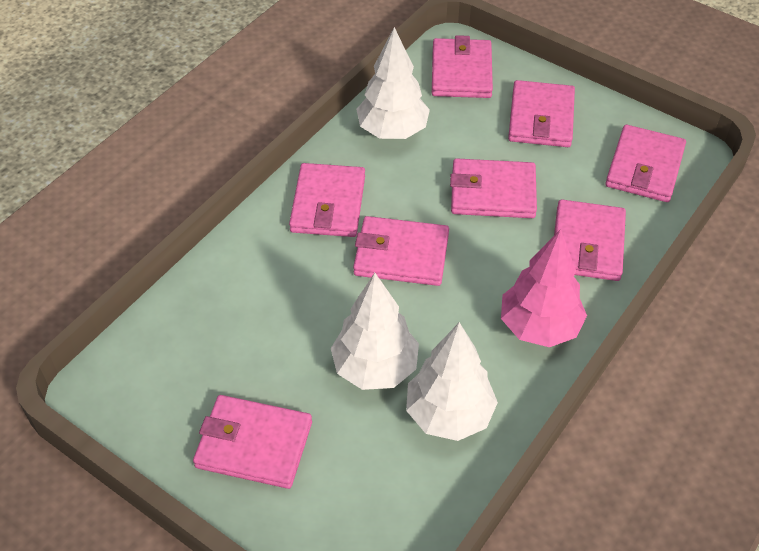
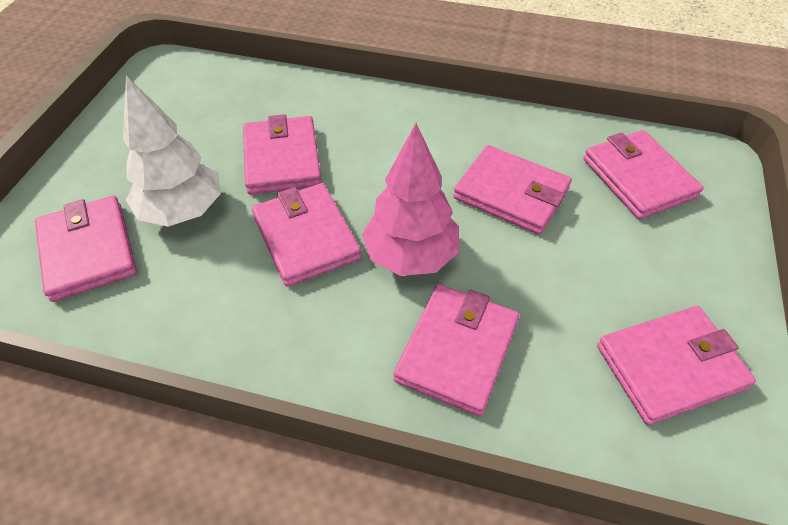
pink wallet: [193,395,312,489] [289,163,365,237] [353,216,449,286] [432,35,493,98] [450,158,537,218] [508,80,575,147] [554,199,626,281] [605,125,686,202] = 8 -> [35,196,137,302] [243,114,322,195] [252,183,362,287] [394,284,519,416] [453,145,572,235] [583,130,704,219] [597,306,756,425] = 7
white tree: [331,273,419,390] [356,27,430,139] [406,322,498,441] = 3 -> [123,75,221,227] = 1

